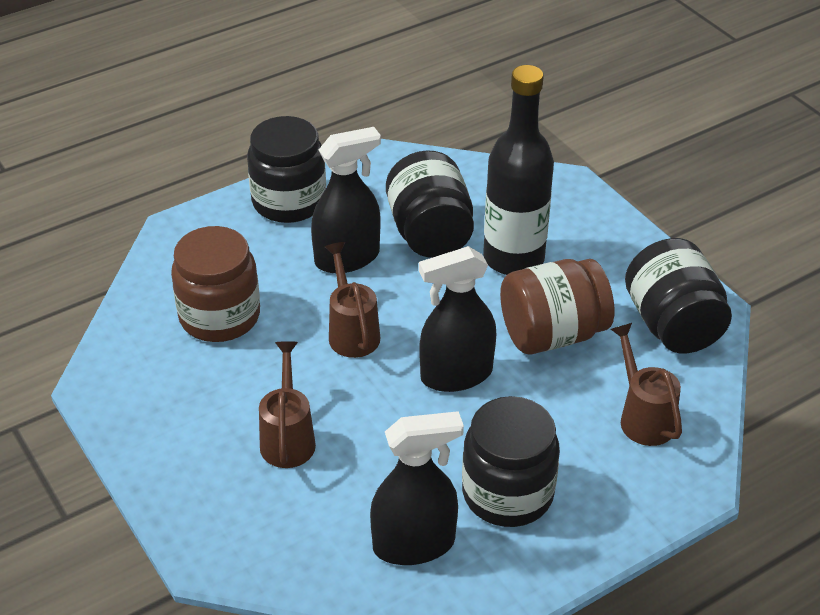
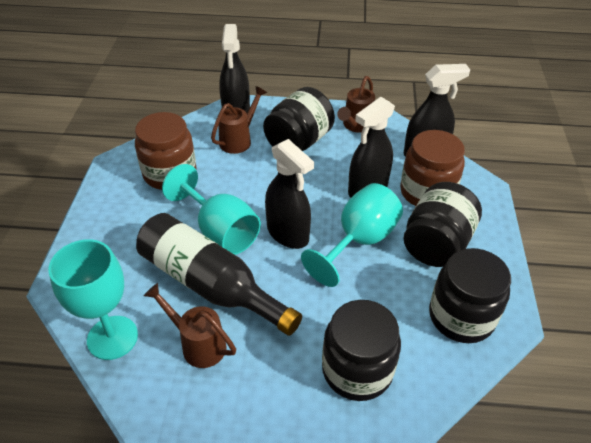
black spray bottle: [311,127,381,273] [370,411,464,565] [419,246,496,392] = 3 -> [219,24,250,113] [265,139,314,249] [348,97,395,198] [404,64,470,157] = 4
turquoise goblet: none = 0 -> [48,239,138,360] [162,164,261,255] [301,183,403,287] = 3

